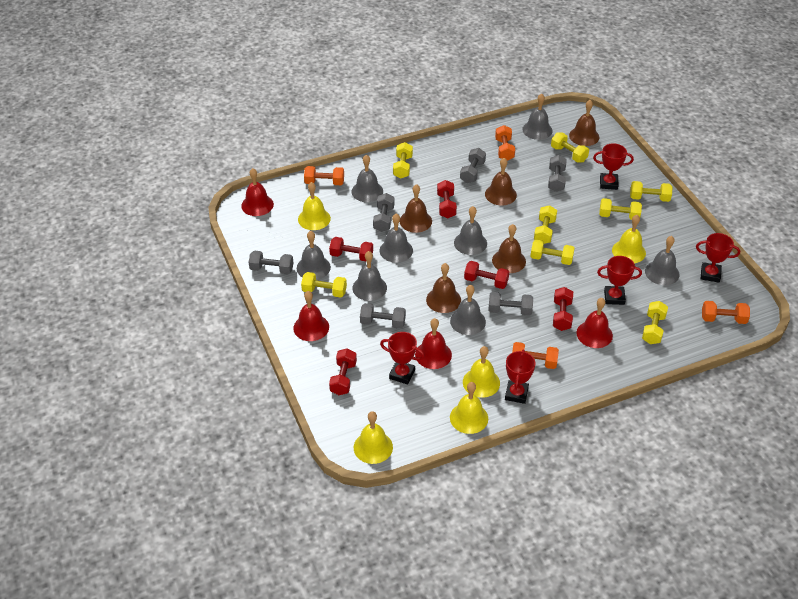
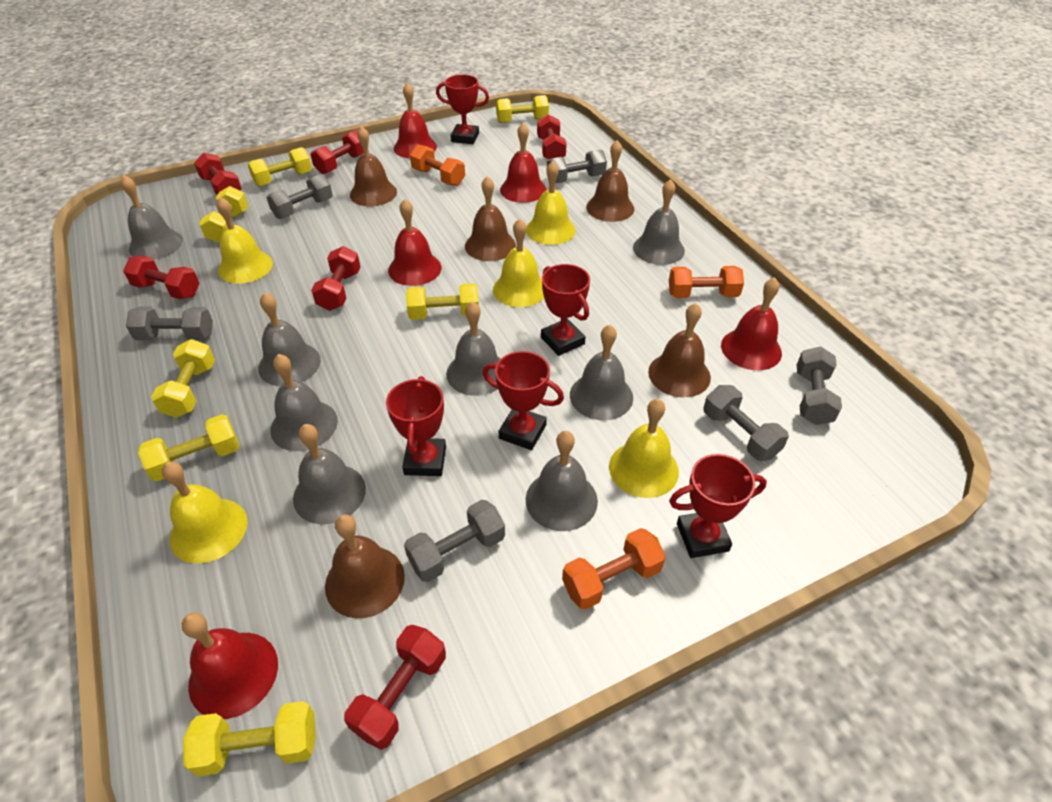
orange dumbbell: [304,166,344,185] [495,125,515,161] [512,342,559,369] [702,301,750,324] = 4 -> [410,144,465,186] [562,528,666,610] [669,266,744,298] = 3
red bell: [241,168,274,216] [293,291,329,341] [415,318,452,369] [576,298,613,348] = 4 -> [182,613,278,719] [388,199,441,286] [394,83,437,158] [500,123,547,203] [721,277,782,370] = 5
red dumbbell: [329,237,373,262] [329,348,357,395] [437,180,457,218] [464,261,509,289] [553,287,573,331] = 5 -> [123,256,200,299] [194,153,242,195] [311,130,364,174] [311,246,360,311] [344,625,446,750] [537,114,567,159] = 6
yellow dumbbell: [301,272,347,298] [393,142,413,179] [530,240,575,265] [534,205,557,244] [551,132,589,162] [599,198,642,220] [630,181,672,202] [642,301,668,344] = 8 -> [138,414,240,481] [151,339,215,418] [183,701,316,777] [199,186,248,243] [248,147,312,186] [406,283,479,320] [496,95,549,123] = 7

